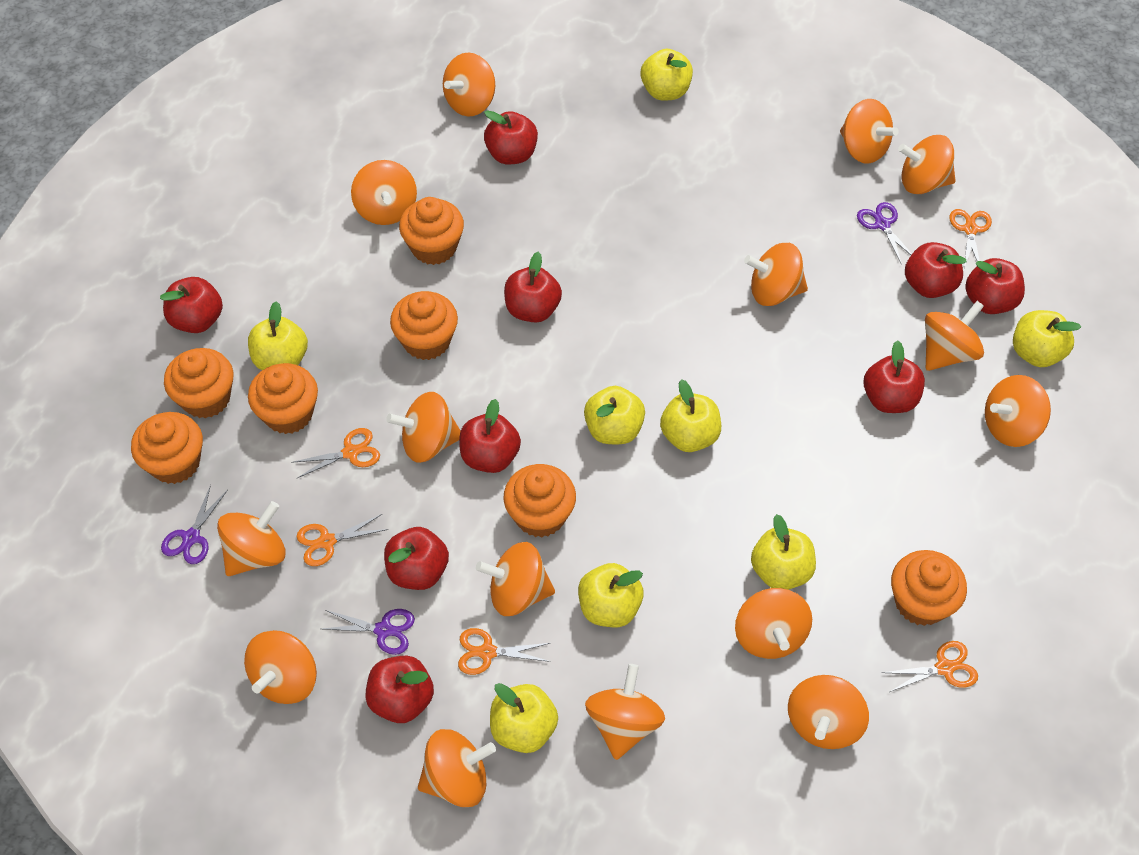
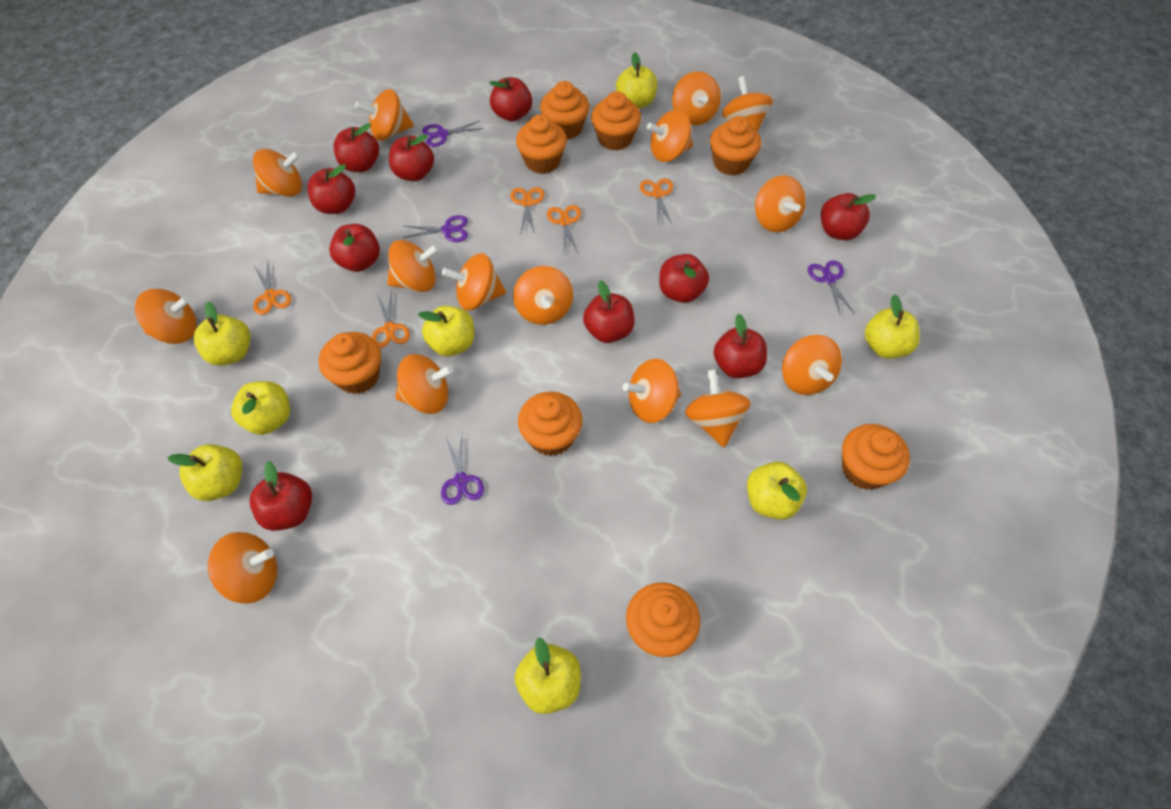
orange cupcake: [131,412,203,484] [164,348,234,418] [248,363,318,434] [390,291,458,360] [399,197,464,265] [504,464,576,537] [891,550,967,626] = 7 -> [319,332,381,394] [516,114,567,174] [518,391,583,456] [540,81,590,140] [591,91,641,151] [626,582,700,657] [710,116,761,175] [842,424,910,490] = 8
purple scissors: [161,485,228,564] [322,609,415,655] [857,202,912,265] = 3 -> [403,215,468,242] [422,121,484,147] [441,434,484,505] [808,260,855,314] = 4
red apple: [160,277,223,333] [365,656,434,723] [384,527,449,590] [459,399,521,473] [484,110,538,165] [504,252,562,323] [864,340,925,413] [905,242,967,298] [965,258,1025,314] = 9 -> [249,461,312,531] [307,164,355,214] [329,224,380,272] [334,123,379,172] [389,134,434,181] [489,77,532,122] [583,280,635,343] [659,254,709,303] [714,314,767,378] [821,193,876,240] = 10

